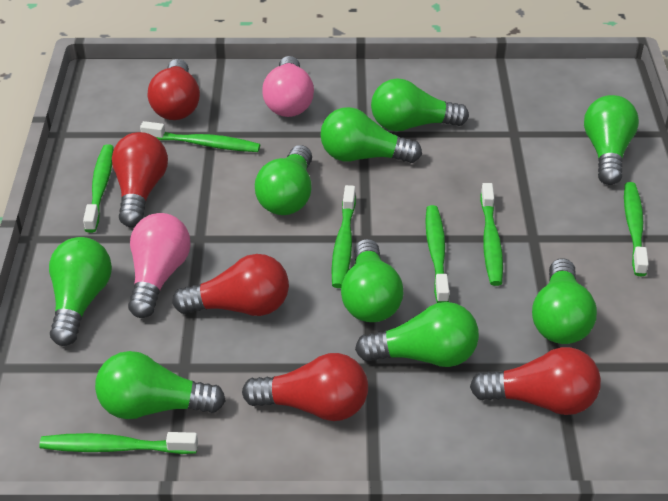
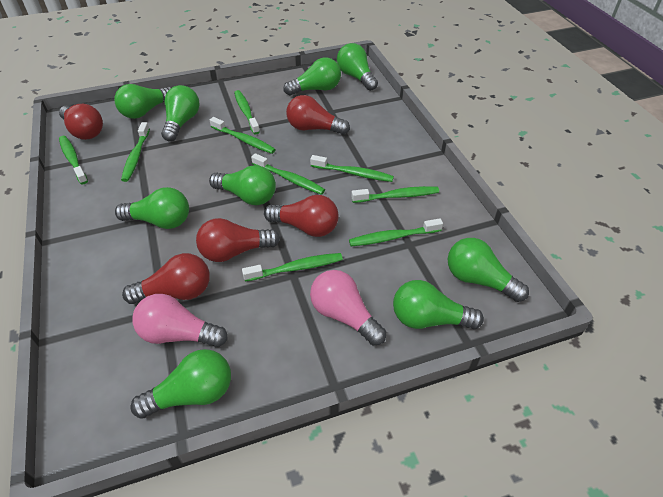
green toothbrush: [39,432,198,454] [83,144,114,233] [140,121,260,152] [331,185,356,288] [425,205,449,303] [480,183,503,286] [624,182,649,276] = 7 -> [59,136,88,184] [121,122,150,182] [210,117,276,154] [234,90,260,134] [242,253,343,282] [251,153,325,195] [310,155,394,182] [349,218,443,246] [351,186,439,203] = 9

